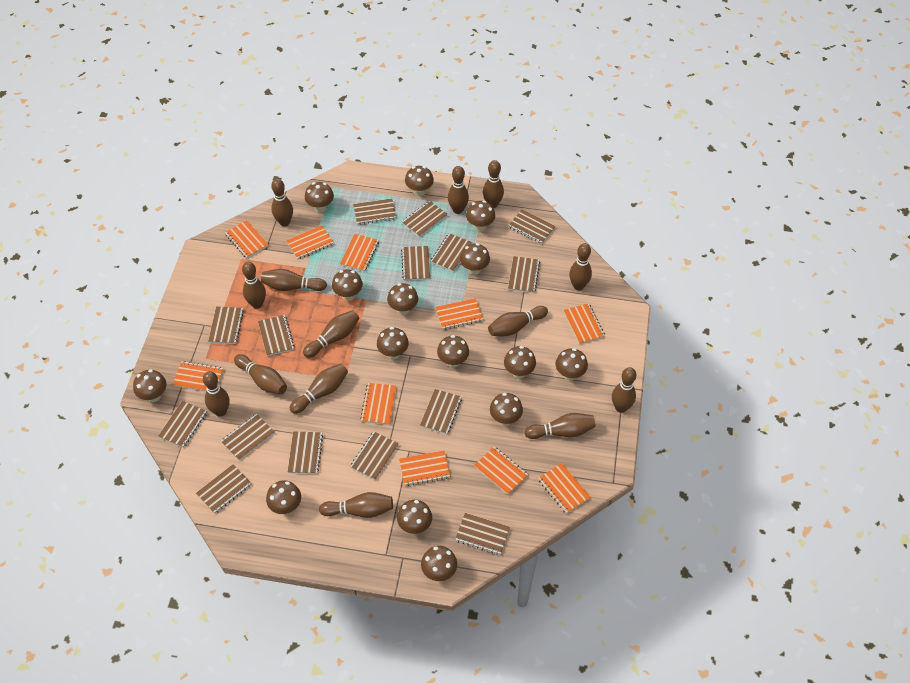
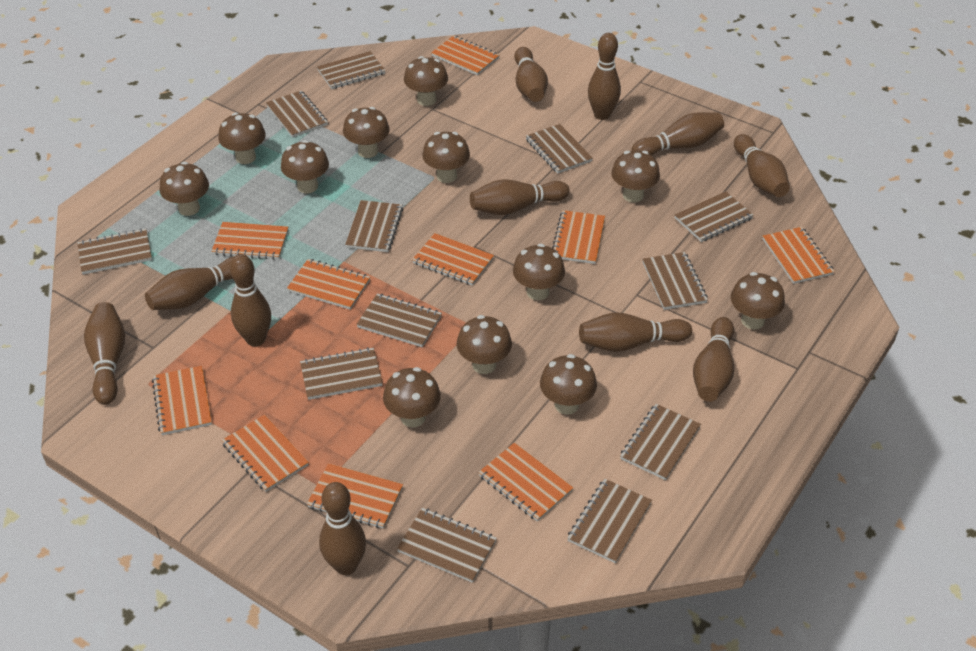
brown bowling pin: [203,371,230,417] [234,354,287,395] [242,262,266,309] [261,269,327,291] [271,179,293,226] [290,364,348,414] [303,310,360,358] [319,492,393,518] [448,166,469,214] [483,160,504,208] [488,306,548,336] [524,413,596,439] [569,243,592,290] [612,367,636,413] = 14 -> [84,302,125,405] [145,256,234,310] [230,254,271,346] [319,482,366,575] [470,179,570,215] [514,47,548,102] [579,312,692,352] [588,33,621,120] [631,112,724,156] [693,317,734,402] [734,134,790,197] = 11
brown mushroom: [133,369,166,402] [266,480,301,514] [305,182,334,213] [332,269,363,301] [377,327,409,359] [387,283,418,315] [397,500,432,534] [405,166,434,196] [421,546,457,581] [437,335,469,368] [460,243,490,275] [466,200,495,231] [490,393,523,426] [504,346,536,378] [555,348,588,381] = 15 -> [160,162,209,216] [218,113,266,164] [281,140,329,193] [343,107,390,158] [383,367,441,428] [404,56,448,106] [422,132,470,183] [457,315,512,374] [513,244,565,300] [540,354,597,415] [611,151,660,203] [731,272,785,329] = 12
brown notebook: [158,401,207,448] [196,464,252,514] [208,307,244,344] [221,414,275,461] [258,315,294,356] [287,431,323,474] [350,431,399,480] [353,199,396,225] [401,246,430,281] [402,201,448,237] [420,389,462,434] [431,233,472,272] [455,513,510,555] [508,209,556,244] [508,256,540,293] = 15 -> [77,228,152,275] [266,91,328,138] [300,347,383,400] [317,51,386,89] [345,200,403,252] [357,293,442,347] [397,508,497,583] [526,124,593,173] [567,479,652,563] [620,404,701,480] [642,252,708,310] [674,191,754,242] = 12

